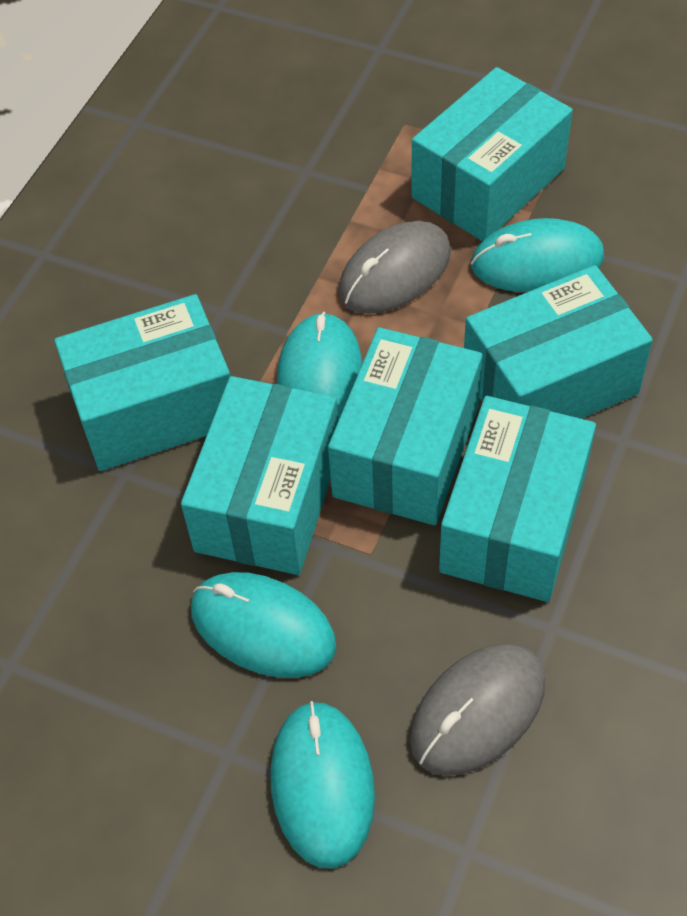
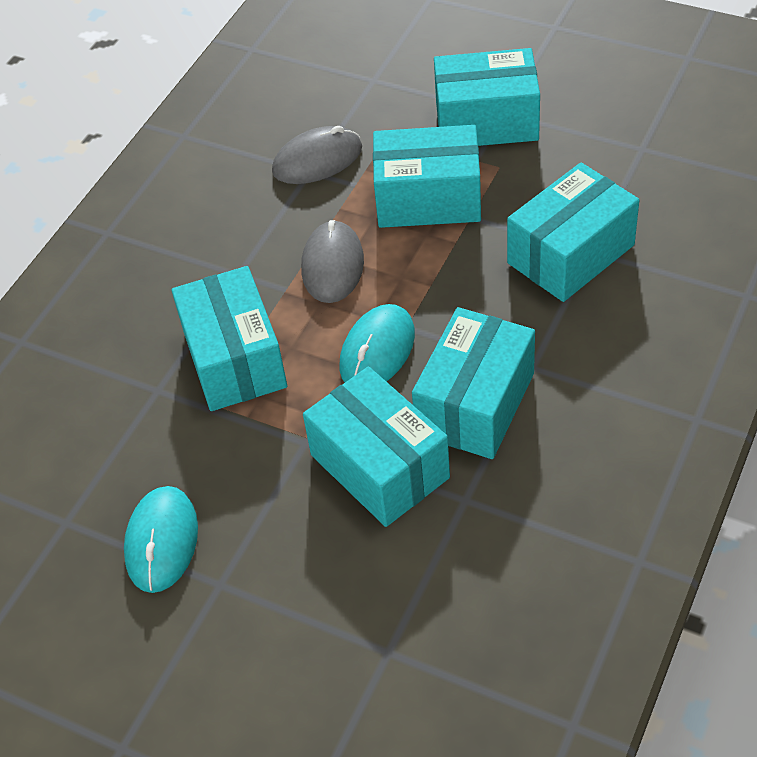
turquoise mouse: [191,572,337,678] [270,701,375,869] [277,312,362,421] [471,218,604,292] = 4 -> [124,486,198,593] [339,304,415,382] = 2

